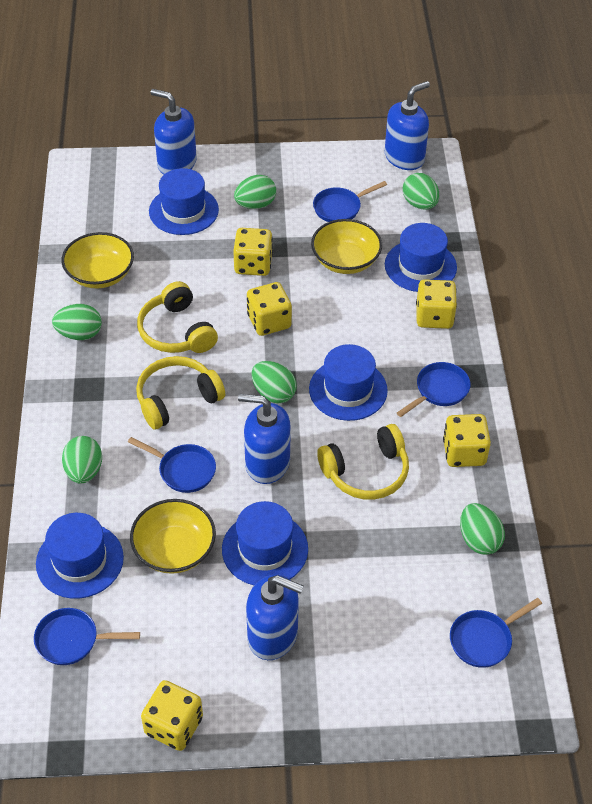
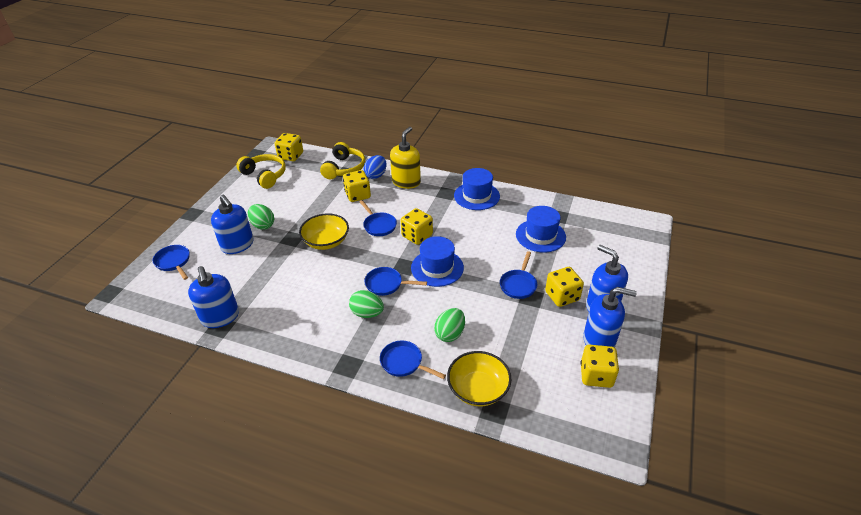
blue egg: none = 0 -> [363,155,387,179] = 1
blue hat: [36,513,124,599] [149,168,219,235] [222,501,308,585] [309,344,388,421] [385,223,457,292] = 5 -> [411,236,464,287] [454,168,500,210] [516,206,566,253] = 3
green egg: [52,304,102,340] [62,436,102,484] [234,175,276,209] [251,361,297,404] [403,173,439,209] [460,503,505,555] = 6 -> [248,204,274,230] [349,290,384,318] [434,308,465,342] = 3
yellow bowl: [61,232,134,289] [130,499,216,574] [311,219,382,274] = 3 -> [299,213,349,250] [447,351,512,406] = 2
yellow headphones: [136,356,225,430] [137,281,218,353] [317,424,409,500] = 3 -> [236,154,286,189] [320,142,365,179] = 2
yellow soap dispenser: none = 0 -> [390,127,421,189] = 1

